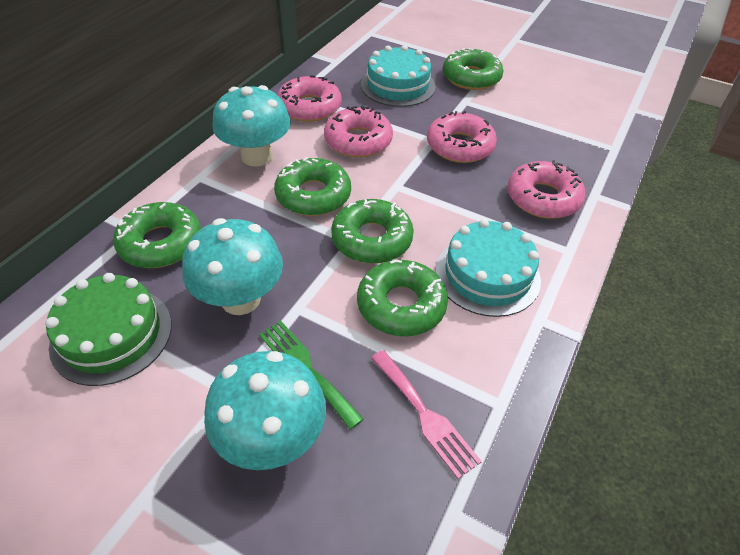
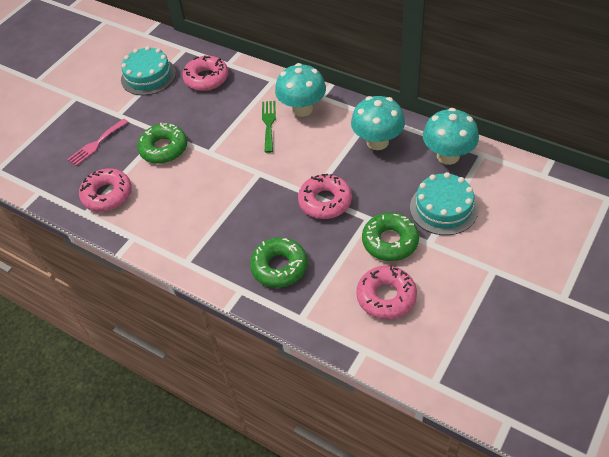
green cake: [45,273,172,386] = 1 -> none = 0
green donut: [113,202,201,268] [274,157,351,216] [331,199,414,264] [357,259,448,336] [443,48,503,90] = 5 -> [137,123,187,164] [250,237,308,288] [362,212,419,261] = 3

